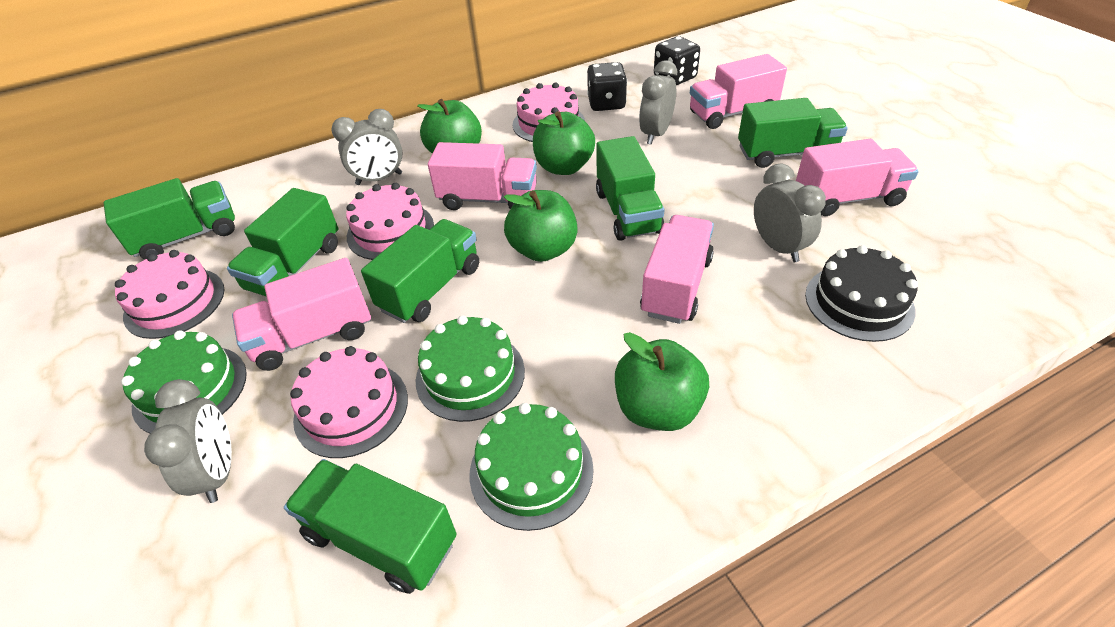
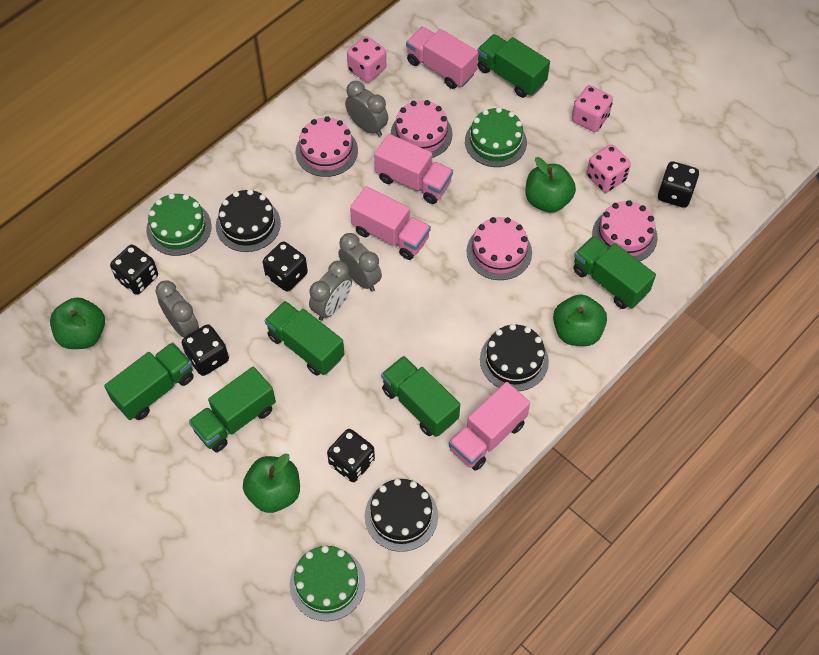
black cake: [805,245,918,342] = 1 -> [216,189,281,252] [365,479,438,552] [480,324,549,391] = 3
black dice: [587,62,627,111] [654,36,700,85] = 2 -> [110,245,158,295] [182,324,229,376] [263,241,308,292] [327,429,375,482] [658,161,699,208] = 5
pink dice: none = 0 -> [347,36,386,82] [572,85,613,132] [587,144,631,193] = 3
pink truck: [232,258,371,371] [428,142,537,210] [640,215,714,324] [690,54,787,129] [796,139,919,216] = 5 -> [350,186,431,260] [374,134,453,204] [406,27,478,89] [449,382,530,471] = 4

